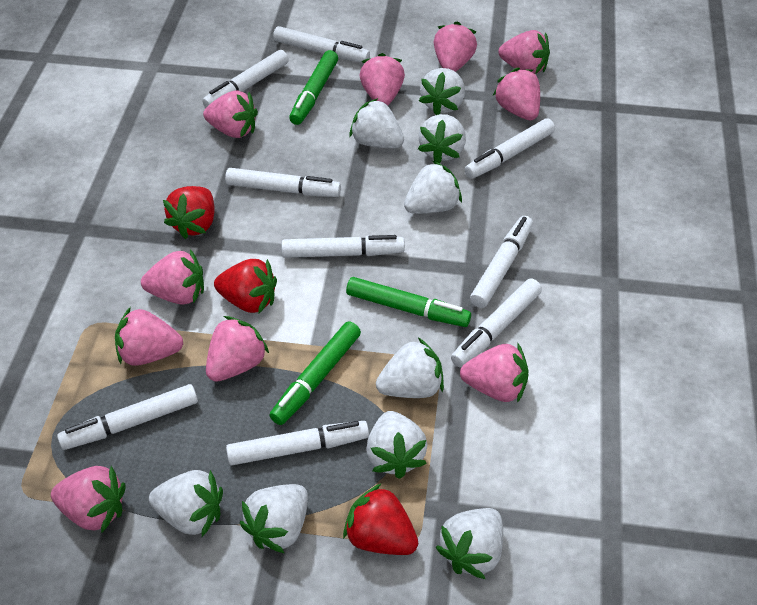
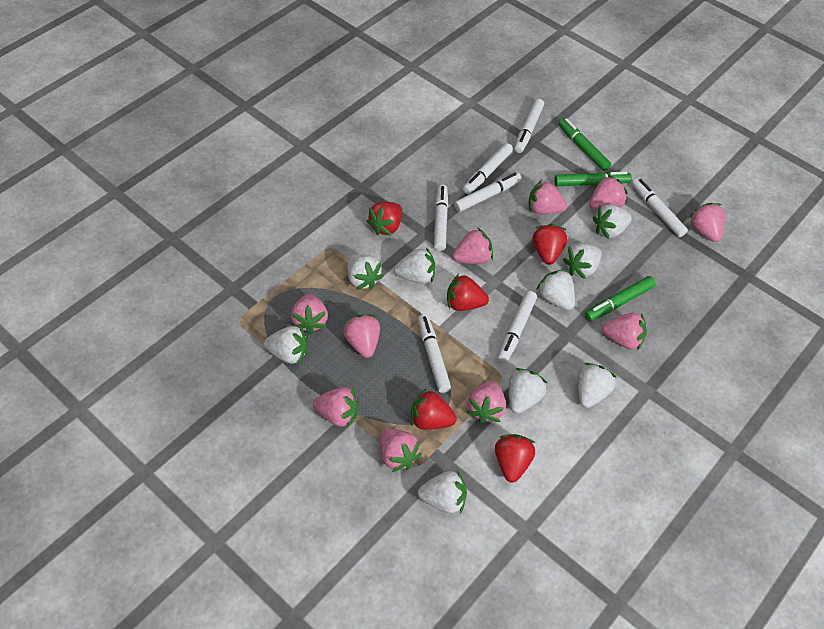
red strawberry: [163,186,215,239] [214,259,277,314] [343,483,418,555] = 3 -> [366,202,402,236] [411,388,457,430] [447,274,489,311] [495,434,535,482] [533,224,567,265] = 5
white marker: [57,384,198,450] [202,50,289,108] [225,168,341,197] [226,421,369,465] [273,26,370,63] [282,235,405,258] [451,278,542,368] [465,118,555,179] [470,216,533,308] = 9 -> [418,314,451,393] [434,185,448,251] [454,173,522,212] [463,143,513,194] [498,291,537,363] [514,99,544,153] [632,178,688,237] = 7

